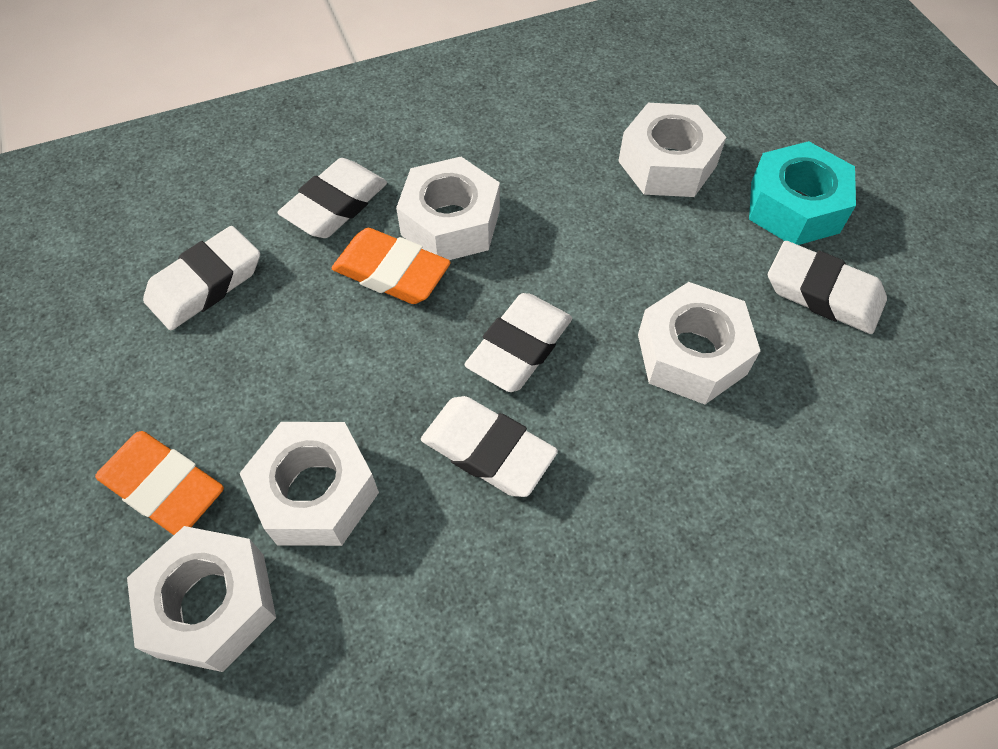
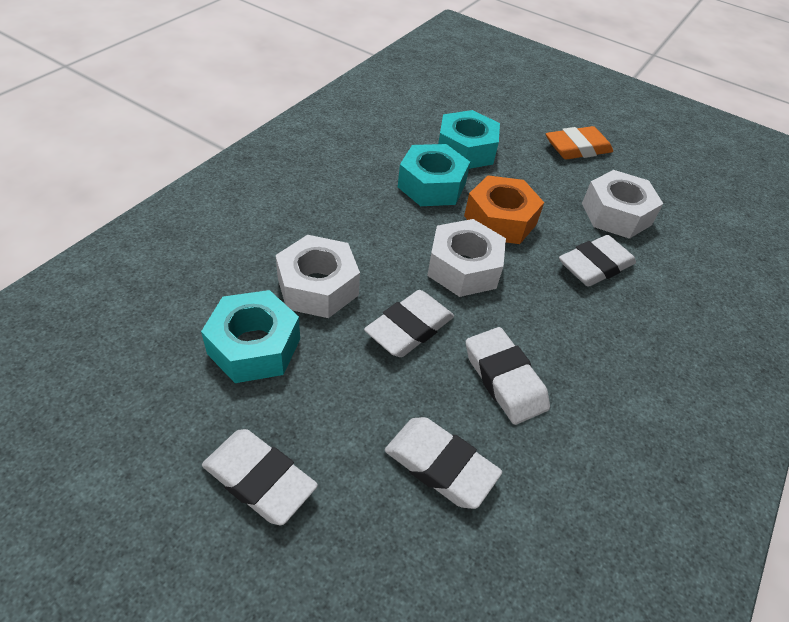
orange eraser: [95,431,224,535] [332,228,451,304] = 2 -> [546,126,613,160] = 1
orange nut: none = 0 -> [464,175,544,244] = 1
turquoise nut: [749,141,856,245] = 1 -> [201,290,300,383] [398,144,470,206] [438,110,500,169] = 3
white nut: [127,526,276,672] [240,422,379,546] [396,157,500,260] [618,103,726,197] [638,282,760,404] = 5 -> [276,235,360,318] [427,219,506,297] [582,170,663,239] = 3

